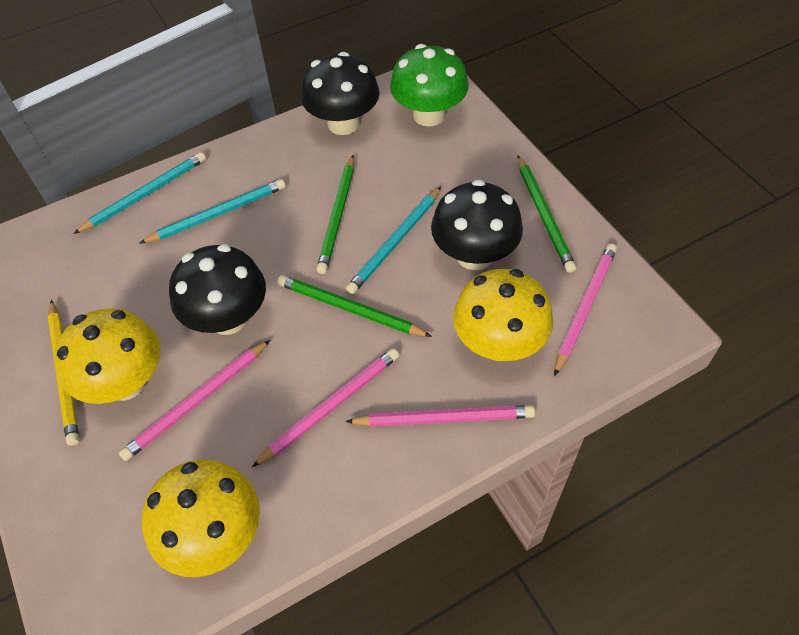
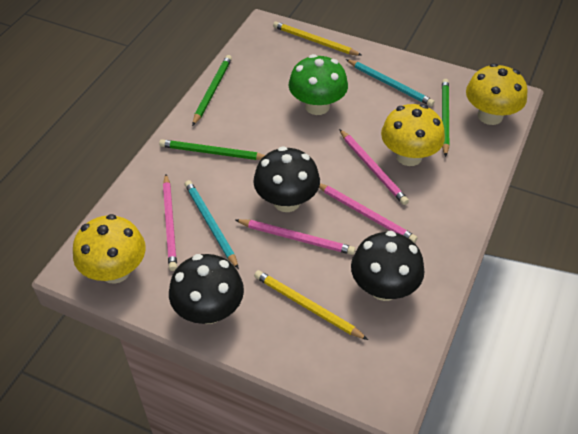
turquoise pencil: [73,152,206,234] [139,179,286,244] [346,187,441,294] = 3 -> [185,180,239,269] [346,59,435,107] = 2
yellow pencil: [48,300,79,446] = 1 -> [254,270,368,340] [273,21,362,56] = 2

